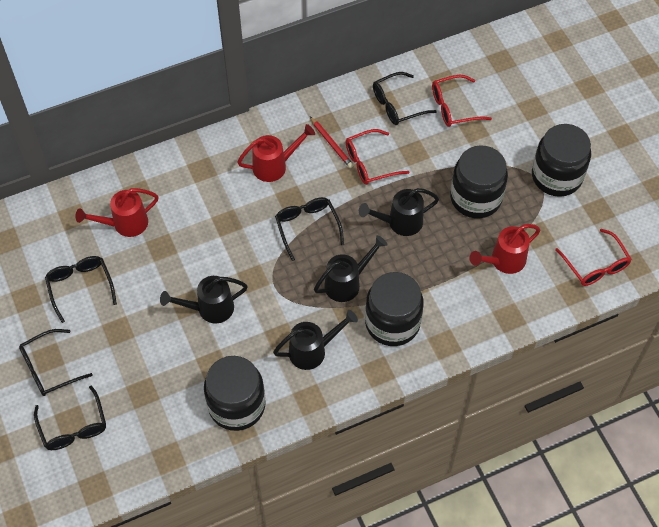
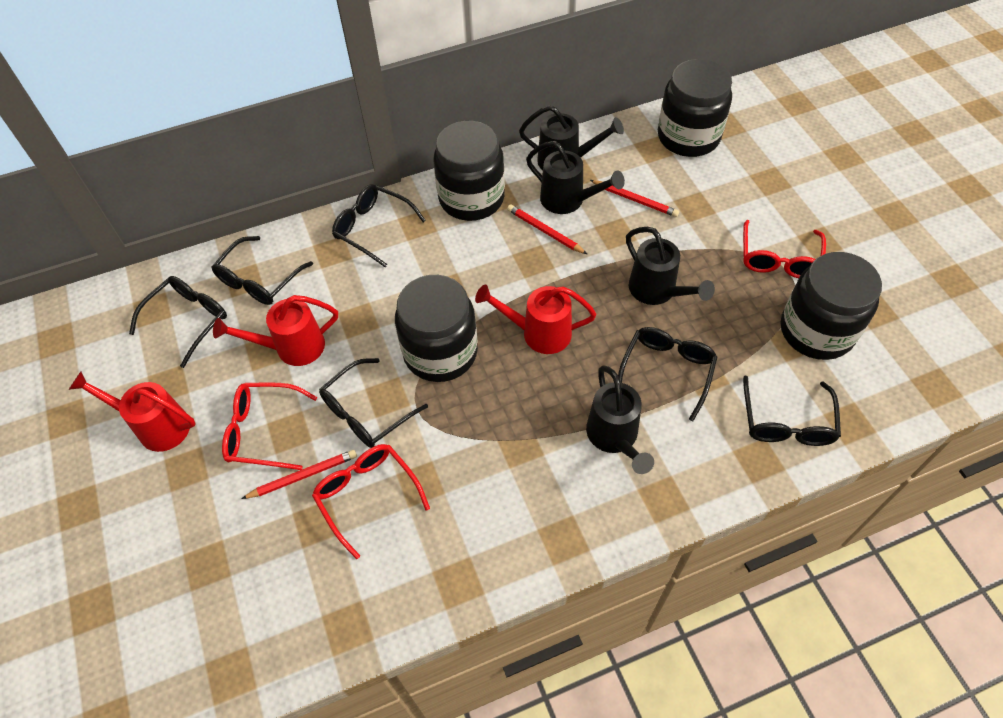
black glasses: [19,329,93,396] [34,386,106,450] [45,256,117,323] [275,197,344,261] [373,72,437,125] = 5 -> [129,276,227,368] [211,236,313,305] [319,358,428,448] [332,184,426,267] [618,327,717,421] [743,376,841,446] = 6
red pencil: [310,116,354,168] = 1 -> [241,450,357,499] [507,204,587,254] [590,180,679,217] = 3

